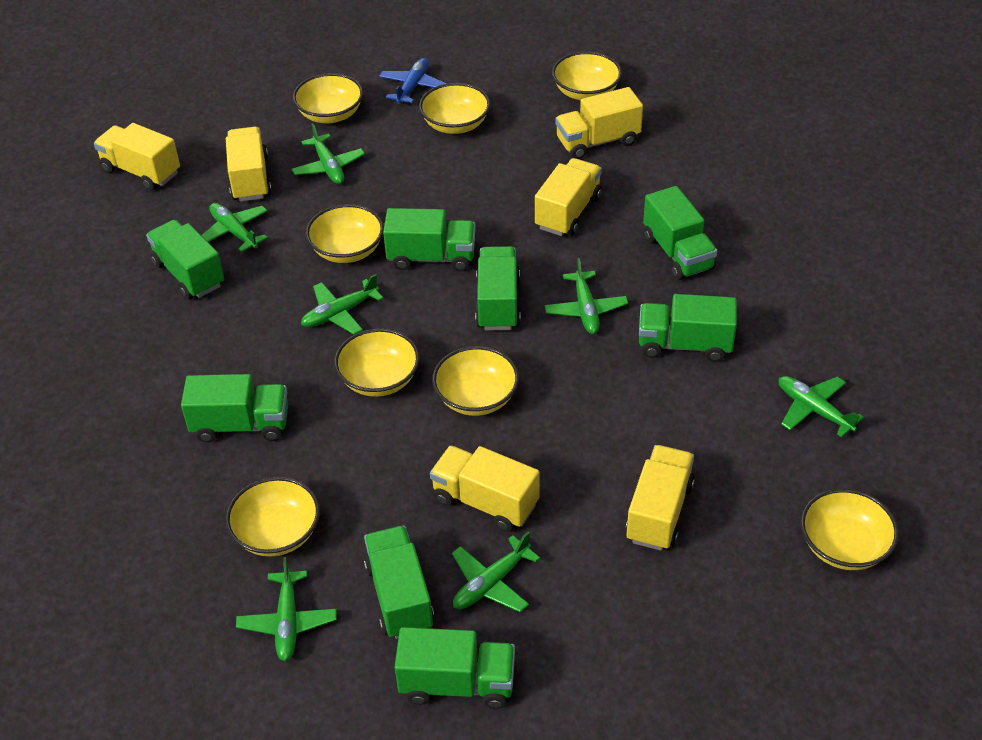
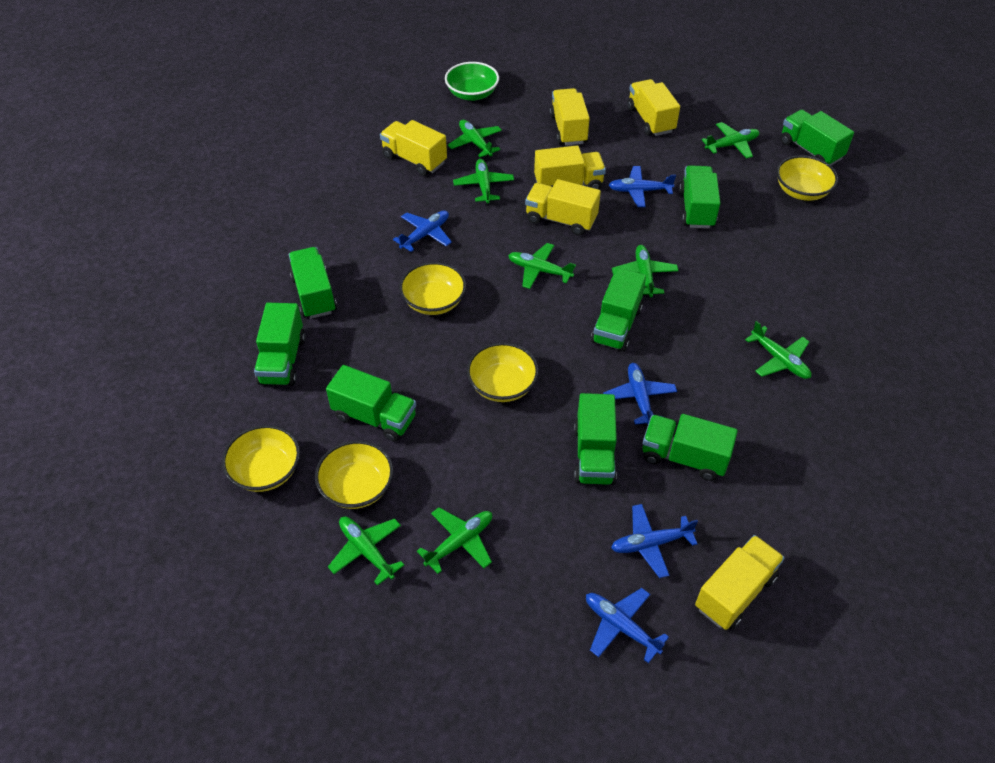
blue plane: [379,58,447,104] = 1 -> [393,211,452,252] [586,588,669,663] [603,363,677,425] [609,166,676,207] [611,504,698,578] = 5
green bowl: none = 0 -> [445,62,499,101] = 1
green plane: [201,203,268,252] [236,557,337,661] [292,124,365,184] [301,274,384,335] [452,532,540,612] [544,258,628,334] [779,376,864,437] = 7 -> [328,516,404,586] [417,507,492,574] [448,120,502,157] [453,159,514,203] [508,243,576,289] [612,245,679,297] [702,122,759,159] [745,321,811,379] = 8
yellow bowl: [226,477,320,557] [293,73,363,123] [306,204,384,263] [334,328,420,397] [419,83,490,134] [432,346,519,416] [552,51,622,100] [801,489,899,570] = 8 -> [222,425,300,492] [315,441,393,509] [399,262,466,315] [467,342,539,402] [777,155,838,201] = 5

